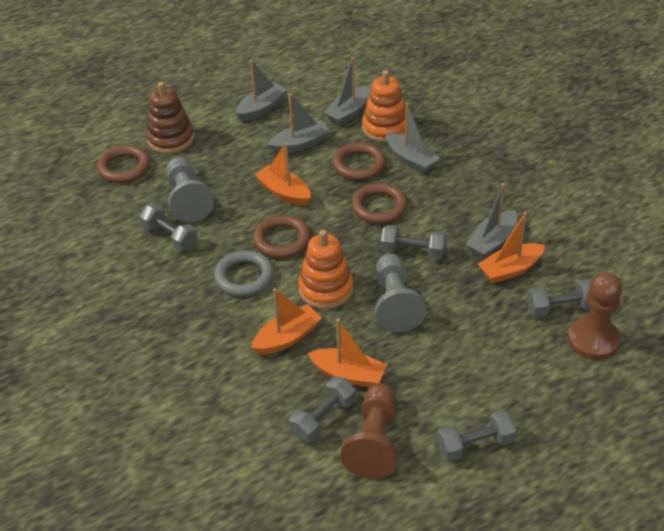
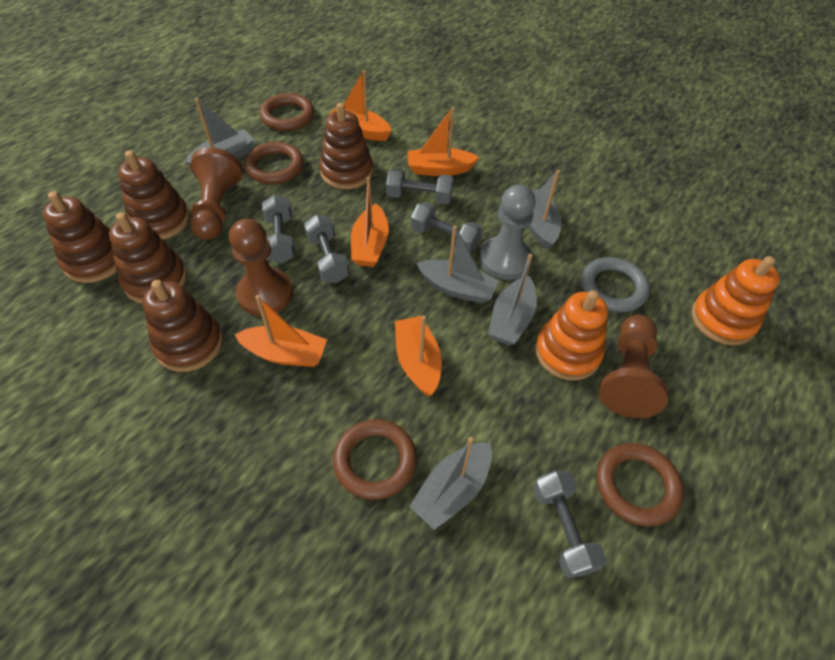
brown pawn: [340,383,398,479] [568,272,622,360] = 2 -> [190,147,243,240] [229,219,293,316] [599,315,668,418] = 3
brown stacking toy: [146,82,194,153] = 1 -> [43,191,117,283] [109,212,187,304] [118,151,190,239] [143,280,223,372] [319,103,373,189] = 5
grey pawn: [166,157,214,223] [375,254,426,333] = 2 -> [480,185,536,280] = 1
orange boat: [251,288,322,355] [255,143,311,206] [308,319,387,387] [478,212,545,283] = 4 -> [235,295,327,367] [329,70,392,141] [351,177,389,267] [395,315,442,397] [408,107,479,176] = 5

